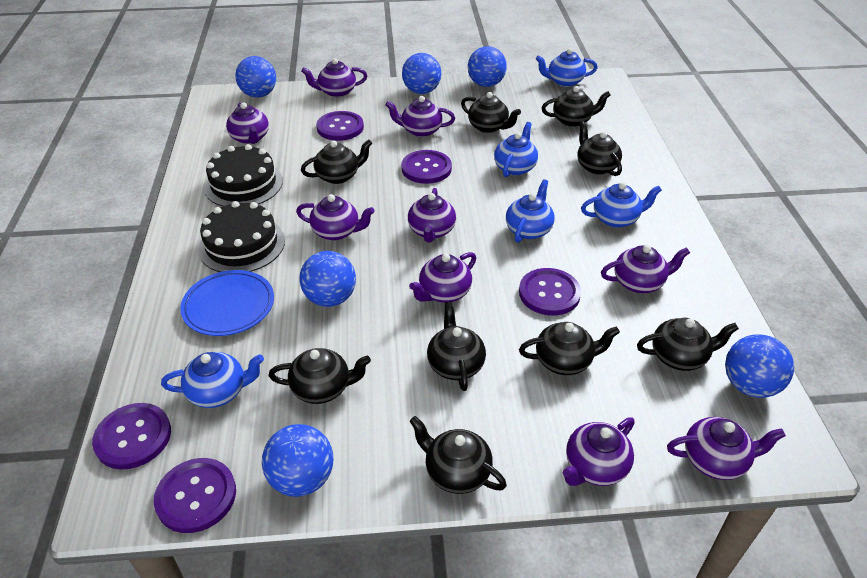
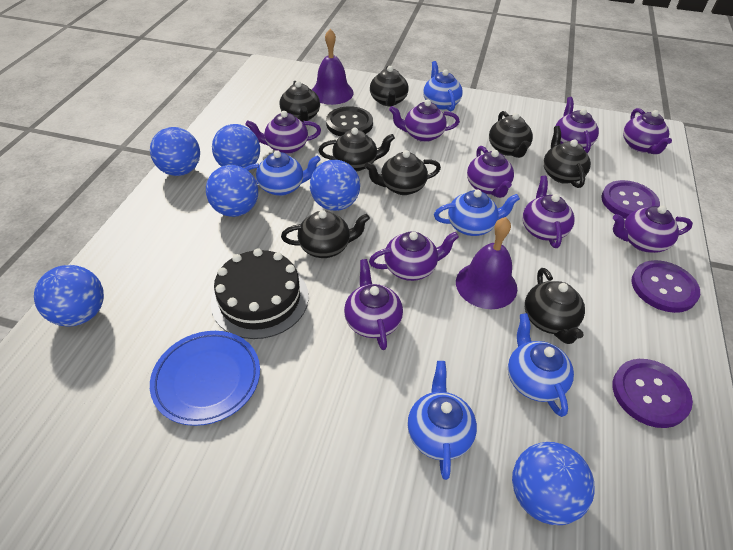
black button: none = 0 -> [326,106,373,137] = 1
black cake: [198,201,285,272] [204,144,283,207] = 2 -> [211,249,309,339] = 1
black teapot: [269,348,371,404] [301,140,372,184] [409,416,507,494] [427,302,486,391] [461,92,521,133] [519,322,620,375] [542,86,610,127] [578,121,622,176] [637,318,739,371] = 9 -> [280,81,320,122] [281,210,370,258] [319,128,395,172] [364,150,441,195] [370,66,409,107] [489,111,533,158] [525,268,585,344] [543,126,591,188] = 8
purple bell: none = 0 -> [312,29,354,105] [456,217,517,309] = 2
purple button: [92,403,171,470] [154,458,236,533] [316,111,364,141] [401,150,452,184] [519,268,581,316] = 5 -> [601,180,660,219] [612,359,693,428] [631,260,700,313] = 3

